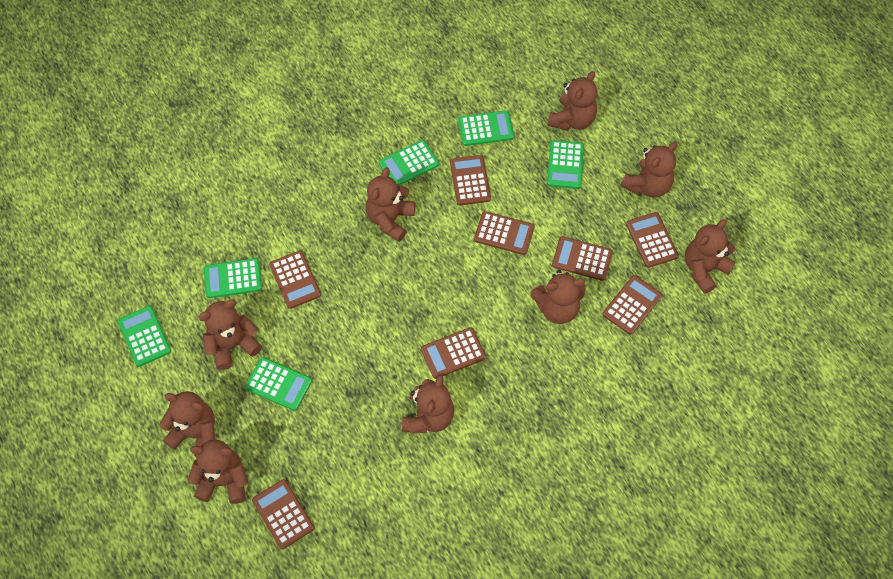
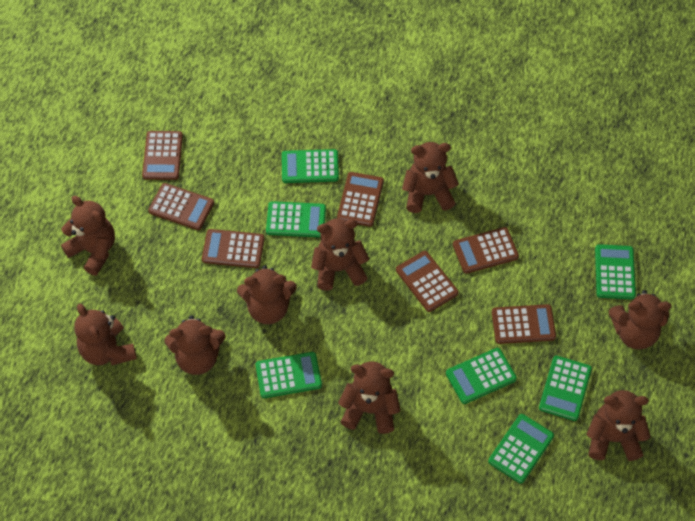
brown calculator: [252,479,314,549] [269,251,321,309] [421,327,486,379] [450,155,491,205] [474,211,534,255] [552,236,613,281] [603,275,662,335] [626,212,679,268] = 8 -> [142,131,183,180] [148,183,214,230] [202,229,265,268] [337,172,384,227] [396,251,459,312] [453,227,519,274] [492,304,556,344] = 7
green calculator: [118,306,171,367] [204,258,262,298] [245,357,312,411] [379,140,439,185] [458,110,514,146] [547,140,584,189] = 6 -> [256,352,322,398] [266,201,326,237] [282,149,339,183] [446,348,517,404] [488,414,554,483] [539,356,592,421] [595,244,636,299] = 7

